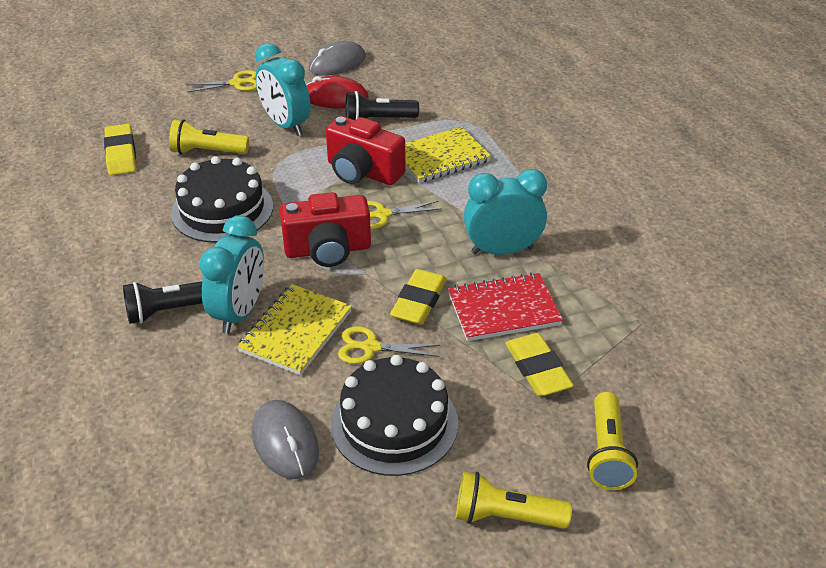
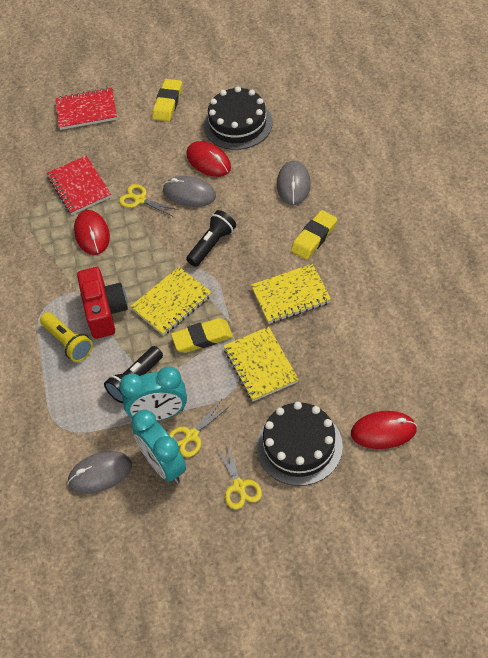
grey mouse: [252,400,319,479] [309,41,366,76] = 2 -> [67,451,132,494] [163,176,216,207] [277,160,311,205] = 3
red camera: [280,192,371,267] [326,116,405,185] = 2 -> [77,267,128,339] = 1
red mouse: [306,76,369,109] = 1 -> [74,210,110,255] [186,141,231,177] [351,411,417,449] = 3
red notebook: [448,272,563,341] = 1 -> [47,156,111,215] [56,88,117,130] = 2
turquoise clock: [199,215,264,334] [255,43,311,136] [464,169,547,255] = 3 -> [119,366,187,421] [131,410,186,484] = 2
yellow flashlight: [169,119,249,154] [456,471,572,529] [587,392,638,490] = 3 -> [40,312,93,362] = 1
yellow notebook: [237,284,352,375] [405,126,491,183] = 2 -> [130,267,212,336] [223,327,299,401] [251,264,331,324] = 3

